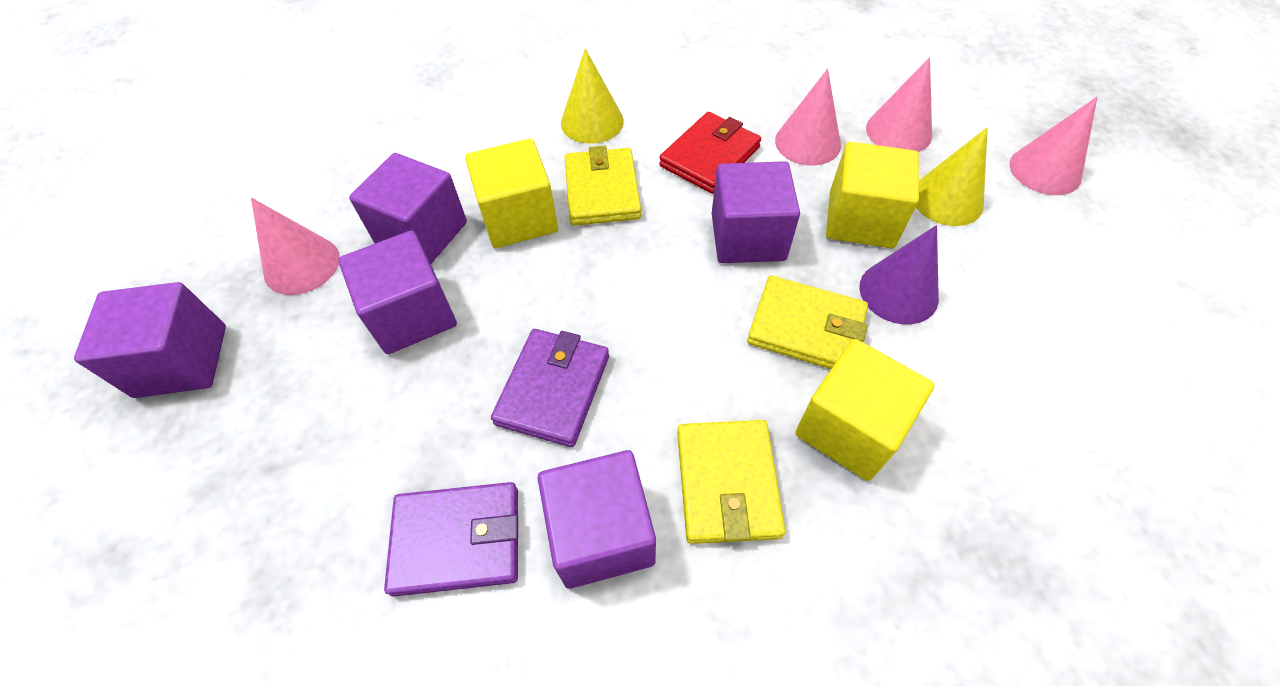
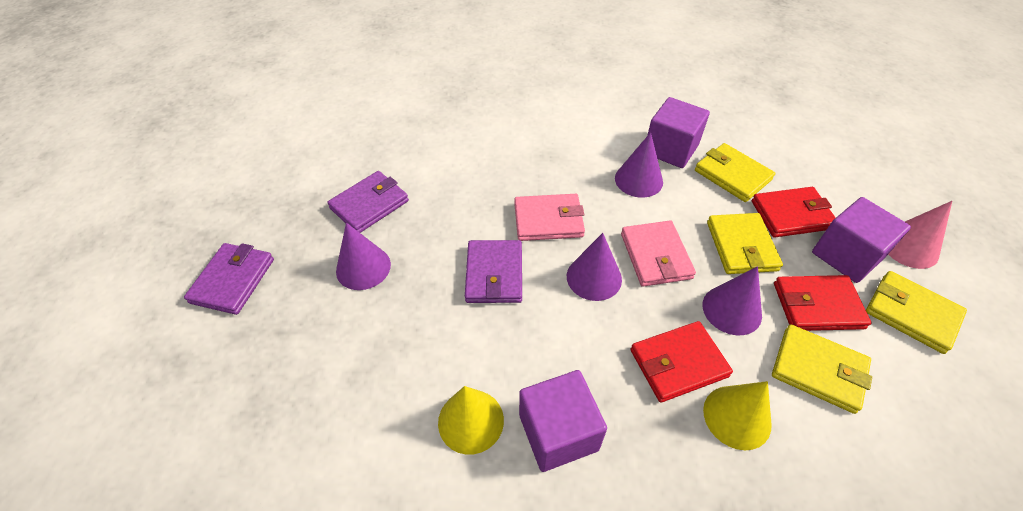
pink cone: [251,198,340,295] [775,69,841,166] [866,57,932,152] [1009,97,1097,195] = 4 -> [888,201,952,269] = 1
pink wallet: none = 0 -> [514,194,585,241] [621,221,696,287] = 2
purple cone: [859,225,939,324] = 1 -> [336,223,391,290] [567,233,622,301] [615,132,663,198] [703,266,762,335] = 4
purple cube: [74,282,226,398] [338,230,457,354] [349,153,467,264] [538,450,656,589] [712,161,800,263] = 5 -> [519,370,607,472] [647,97,710,168] [812,197,911,283] = 3
purple wallet: [384,482,518,597] [491,329,609,447] = 2 -> [184,243,274,315] [327,171,409,233] [465,240,522,303] = 3
red wallet: [659,112,761,194] = 1 -> [631,321,733,403] [752,187,836,238] [774,275,871,331] = 3
yellow cube: [465,139,558,248] [795,339,935,481] [826,142,919,248] = 3 -> none = 0
yellow wallet: [565,146,641,226] [677,420,785,544] [747,275,868,369] = 3 -> [695,143,775,202] [707,213,783,274] [772,324,872,414] [866,271,967,354] = 4

